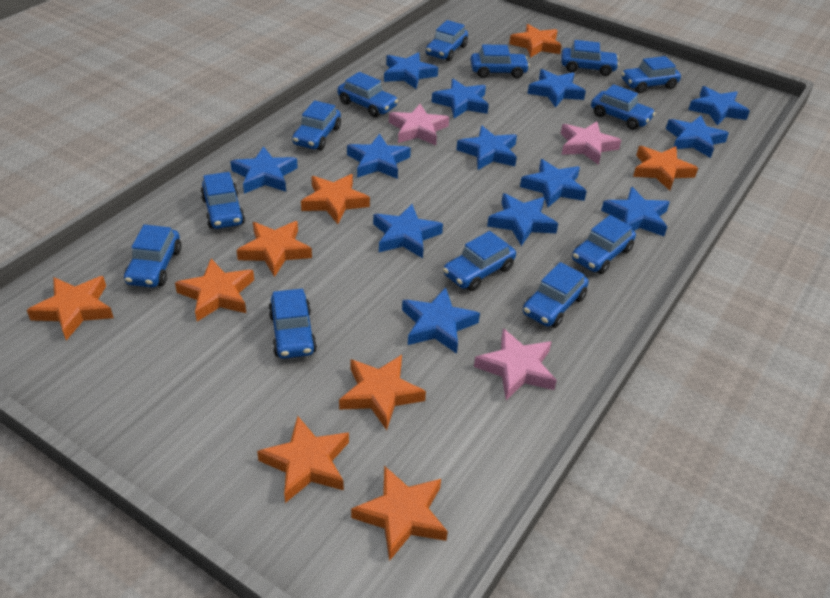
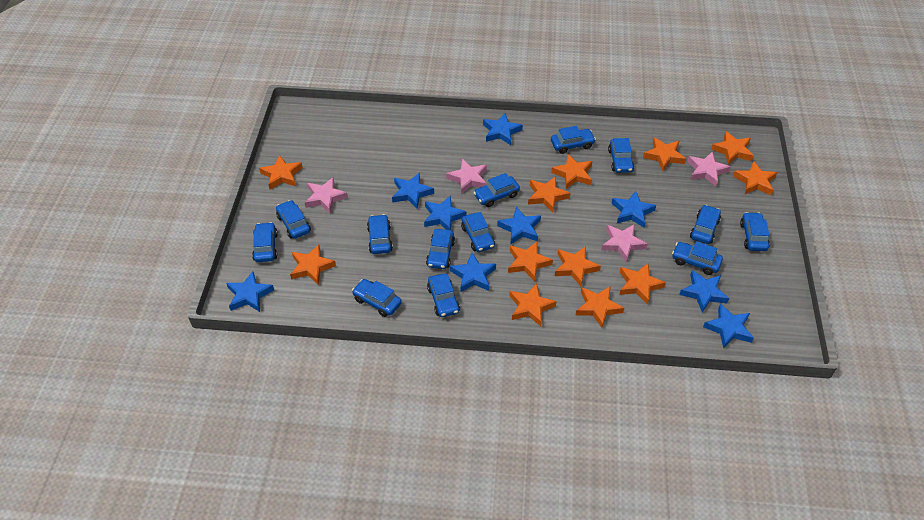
blue star: [230,146,298,194] [347,134,411,179] [373,204,443,258] [384,52,438,89] [402,288,480,354] [432,79,489,118] [456,126,517,170] [487,193,558,246] [520,159,587,207] [527,69,586,107] [601,187,670,236] [666,116,729,158] [688,86,750,126] = 13 -> [226,271,274,312] [392,173,434,209] [424,195,467,230] [450,253,496,293] [483,113,523,145] [497,207,541,245] [611,191,656,228] [679,270,729,312] [703,304,754,349] = 9
orange star: [27,276,114,340] [175,259,254,322] [236,221,312,277] [257,416,349,503] [301,174,370,224] [339,355,426,430] [351,466,448,561] [509,24,562,58] [633,146,698,191] = 9 -> [259,155,303,190] [290,244,336,285] [508,242,553,282] [510,283,557,326] [528,176,570,212] [551,154,592,189] [555,246,601,286] [576,286,624,328] [619,263,666,305] [643,137,686,171] [711,131,754,165] [733,161,777,195] = 12
pink star: [389,104,449,145] [474,328,557,400] [561,121,621,165] = 3 -> [304,177,348,214] [446,159,487,194] [601,224,648,262] [687,152,730,186] = 4

